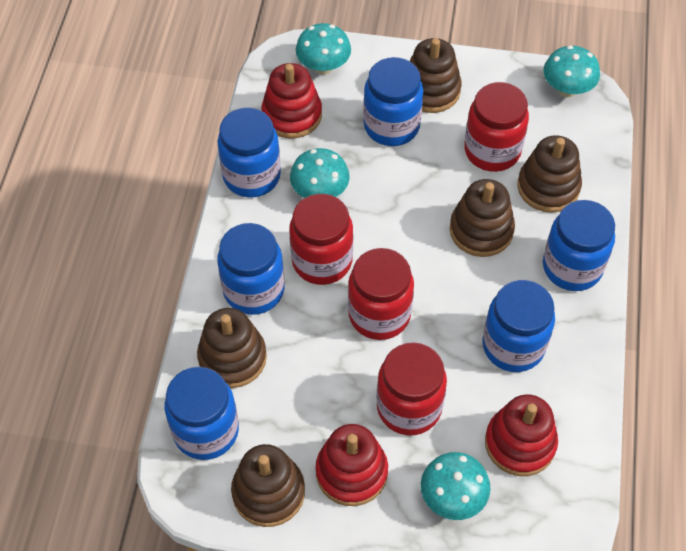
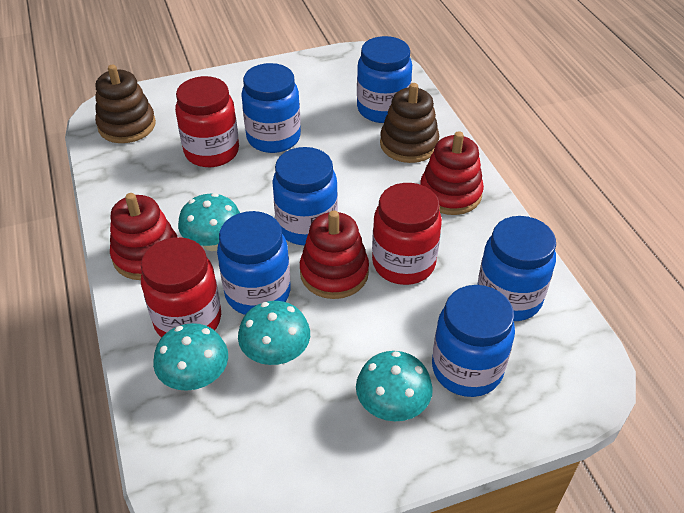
brown stacking toy: [197,308,267,388] [231,444,305,527] [410,38,462,113] [450,179,515,257] [517,135,582,213] = 5 -> [95,65,156,143] [380,83,439,163] = 2
red jar: [289,194,353,285] [348,248,414,340] [377,342,447,436] [464,82,529,172] = 4 -> [141,237,221,337] [175,76,239,167] [372,183,442,285] = 3

